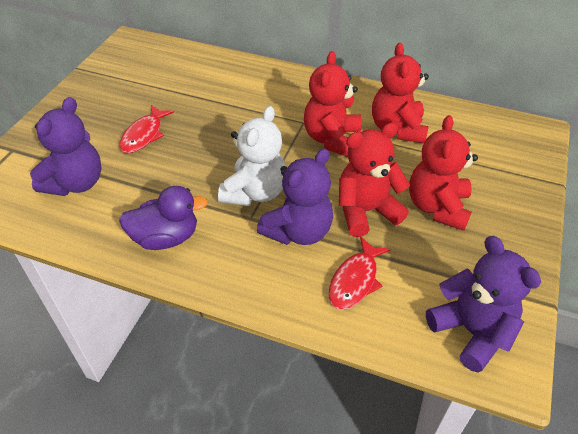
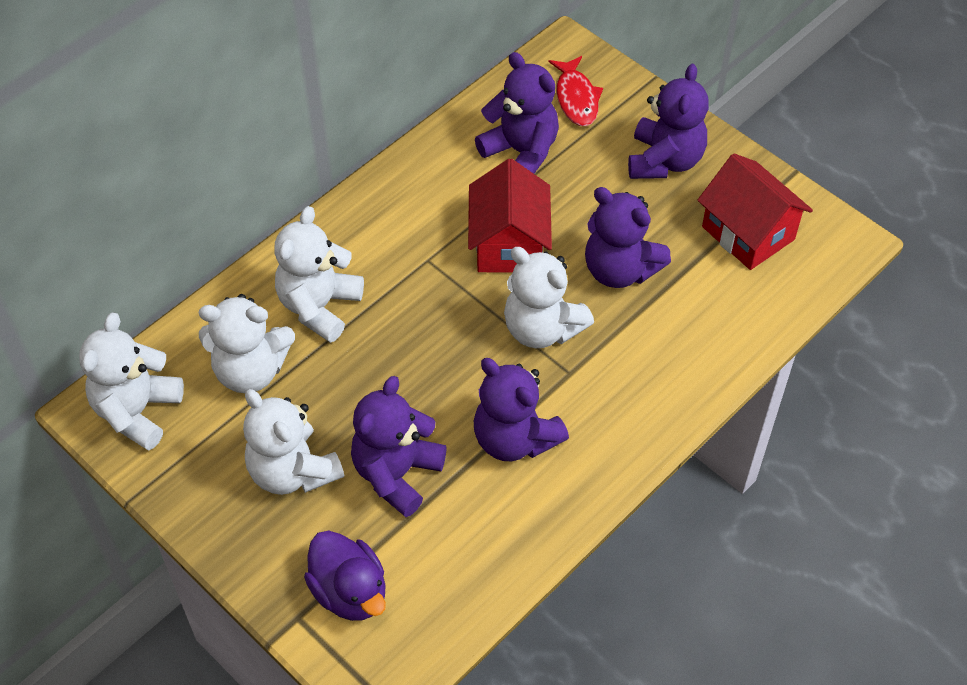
purple teddy bear: [30,97,102,196] [257,149,333,245] [426,236,541,372] = 3 -> [351,376,447,517] [474,358,569,461] [475,52,559,174] [585,187,671,288] [628,64,709,179] = 5
red fish: [119,105,174,153] [329,237,391,310] = 2 -> [549,56,603,126] = 1
red house: none = 0 -> [468,159,552,272] [697,153,813,270] = 2
red teddy bear: [304,51,362,157] [339,123,410,237] [372,43,429,143] [409,115,478,231] = 4 -> none = 0
white teddy bear: [218,106,286,206] = 1 -> [79,313,184,451] [199,294,295,393] [243,389,344,495] [274,206,364,343] [504,247,594,348] = 5

